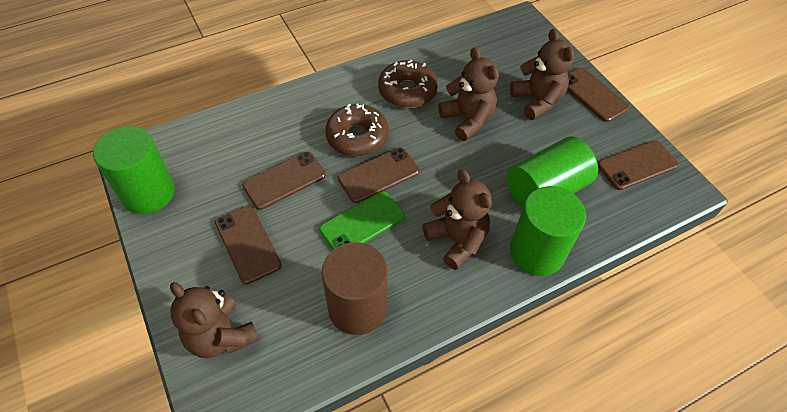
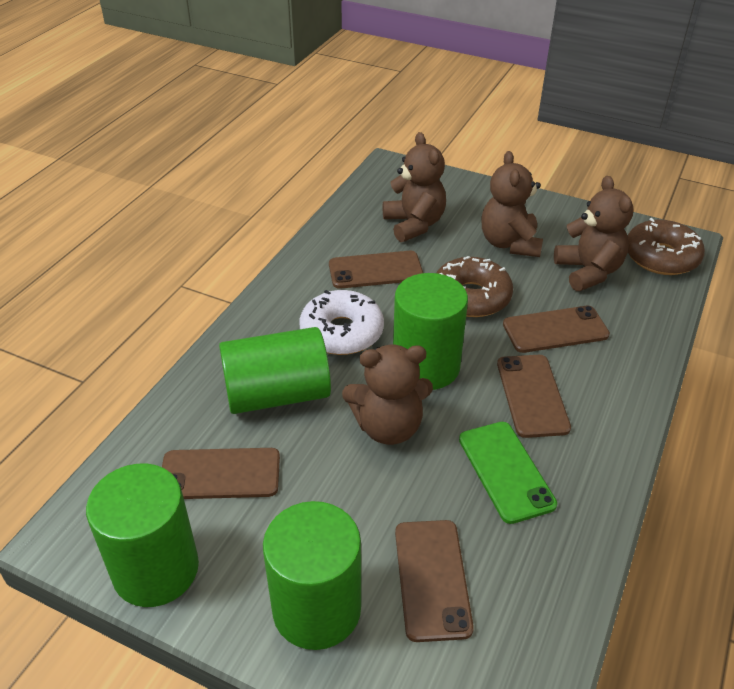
brown cylinder: [321,242,387,335] = 1 -> none = 0
green cylinder: [93,126,175,214] [507,136,598,209] [510,186,586,276] = 3 -> [86,463,199,607] [219,327,331,414] [263,501,361,650] [393,273,468,390] = 4
white donut: none = 0 -> [300,290,384,355] = 1

